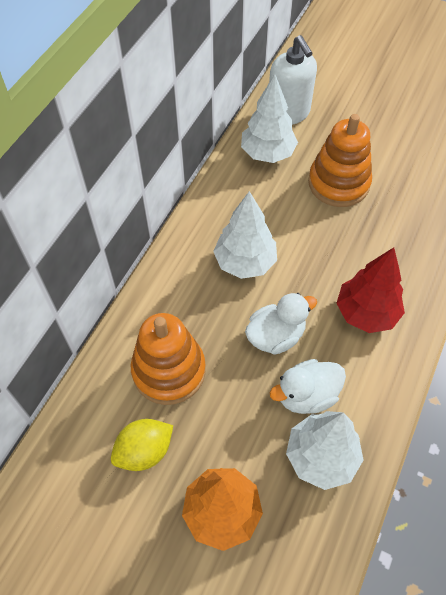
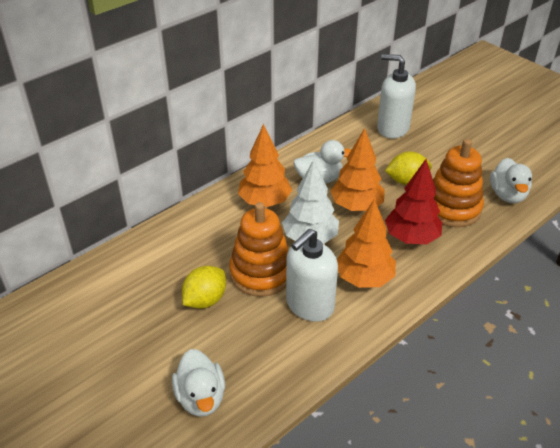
orange tree: [182,468,263,551] = 1 -> [238,124,292,207] [330,128,385,211] [337,199,396,288] = 3
white duck: [245,293,317,355] [270,359,346,414] = 2 -> [172,349,225,417] [293,140,351,184] [490,158,532,203] = 3
white soap dispenser: [269,35,317,125] = 1 -> [286,229,338,322] [377,54,416,138] = 2
white tree: [213,191,277,279] [241,74,298,163] [286,411,364,490] = 3 -> [282,159,339,244] = 1
yellow lemon: [111,419,173,471] = 1 -> [182,266,226,309] [385,151,432,185] = 2

